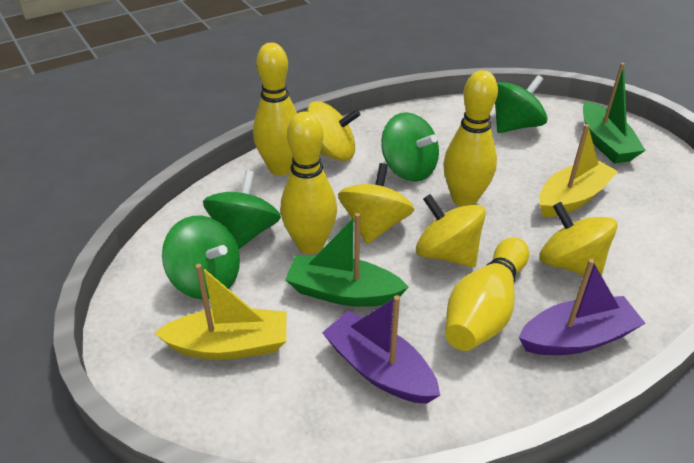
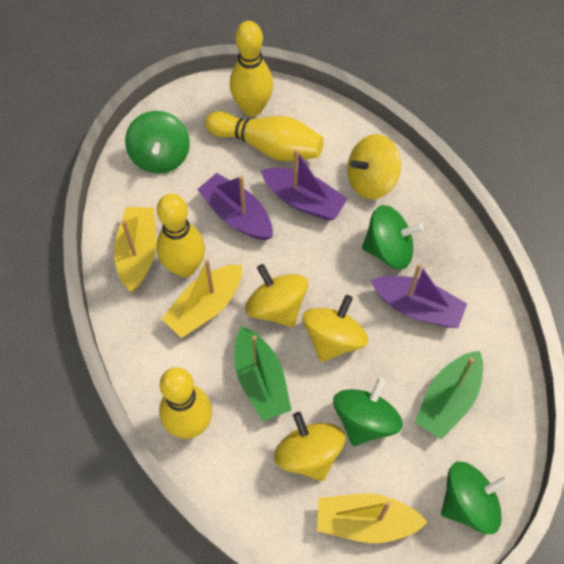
purple boat: [322,295,440,404] [519,259,646,355] = 2 -> [197,173,273,240] [261,149,348,221] [370,263,467,328] = 3
yellow boat: [154,264,286,360] [539,124,619,217] = 2 -> [114,207,157,292] [162,259,242,338] [317,494,427,543] = 3

